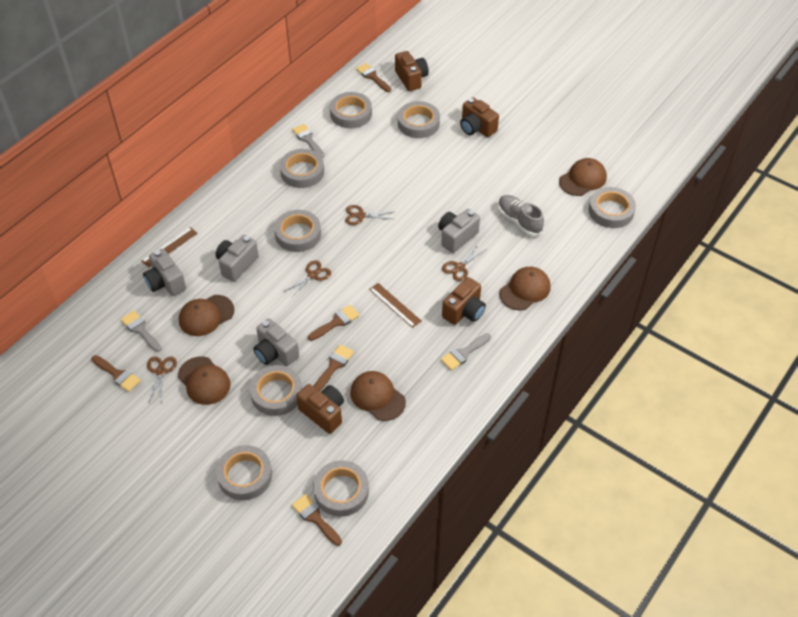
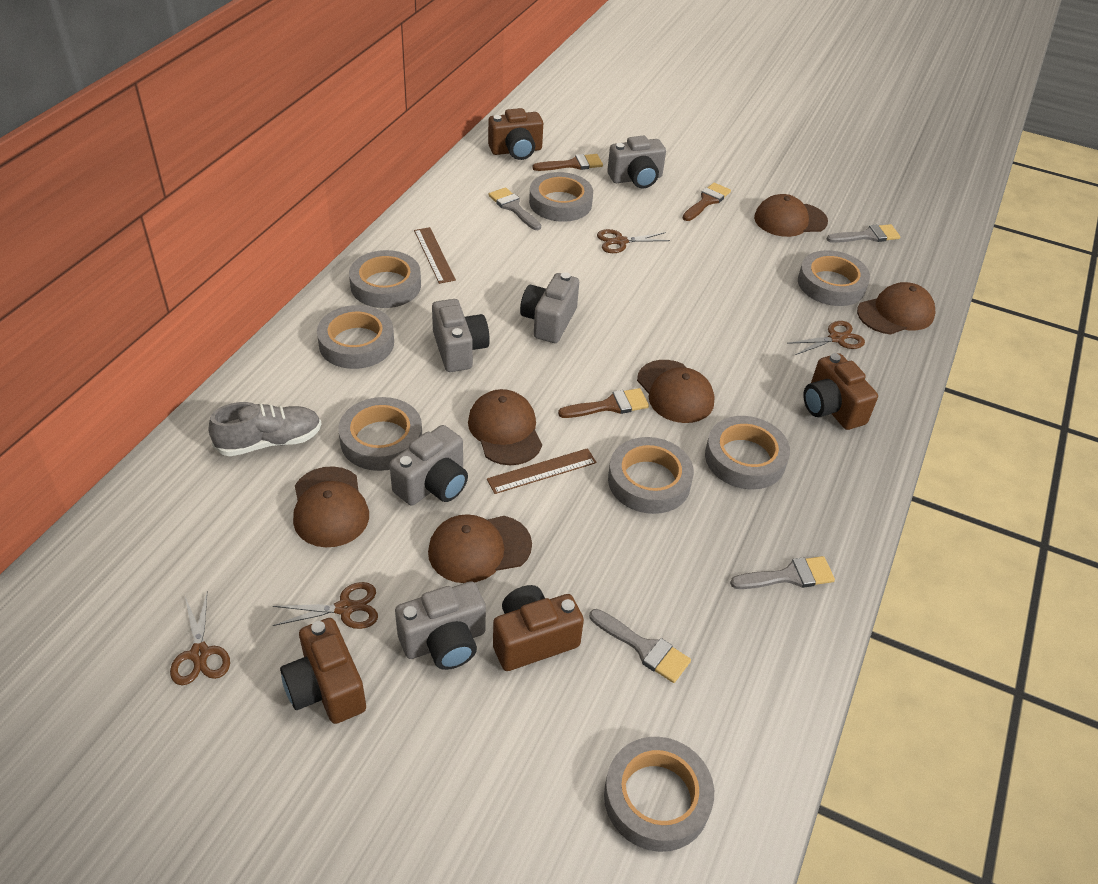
brown brush: [91,355,141,392] [292,494,342,546] [308,305,360,341] [314,344,354,391] [356,63,391,92] = 5 -> [532,154,603,171] [558,388,649,418] [683,183,731,221] = 3
brown cap: [178,357,231,405] [179,295,234,336] [350,371,406,421] [499,267,551,311] [559,158,607,196] = 5 -> [293,466,369,547] [428,514,532,583] [468,389,542,465] [637,360,714,423] [754,194,828,237] [857,282,935,334] = 6
grey brush: [121,311,162,352] [292,124,324,158] [441,333,491,370] = 3 -> [489,187,541,230] [589,609,691,683] [730,556,835,589] [827,224,900,243] = 4
grey camera: [143,249,186,296] [216,235,259,282] [253,318,299,366] [438,209,480,253] = 4 -> [390,425,468,506] [395,581,486,670] [432,299,490,372] [520,272,579,343] [607,136,666,188] = 5

